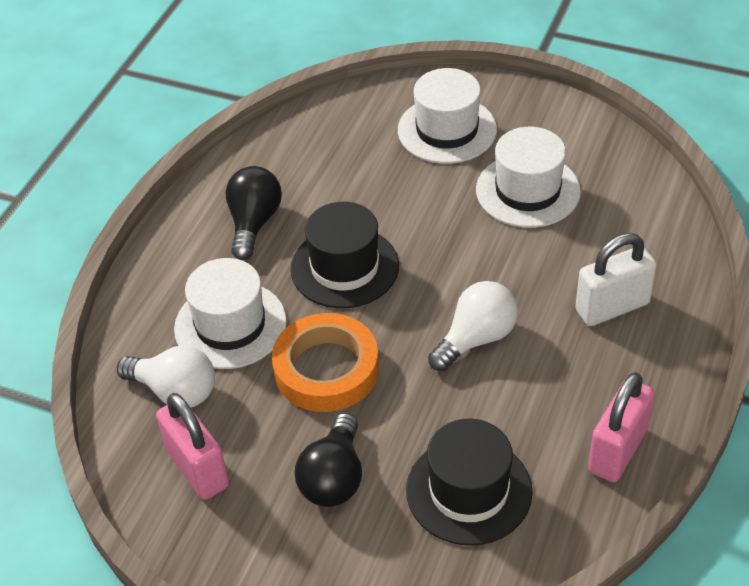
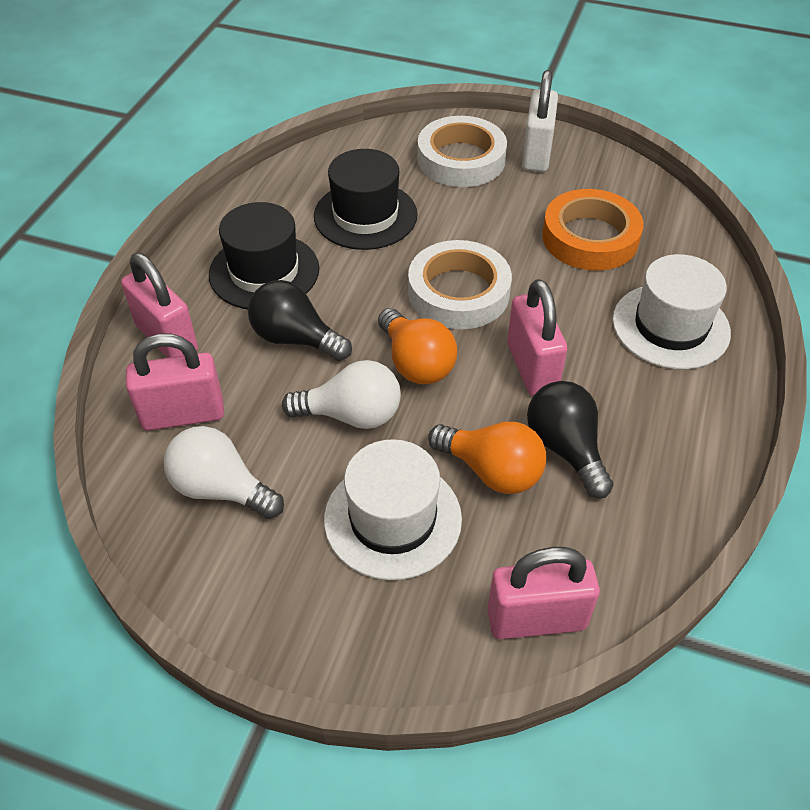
orange light bulb: none = 0 -> [378,308,457,385] [428,422,546,494] = 2
pink padlock: [156,393,229,500] [588,372,655,482] = 2 -> [121,253,198,358] [126,334,224,431] [487,547,600,639] [507,279,567,396] = 4
white hat: [174,258,287,369] [398,68,497,164] [476,127,581,228] = 3 -> [324,439,462,580] [613,254,731,370] = 2
white tape: none = 0 -> [408,240,512,329] [417,116,507,187] = 2

